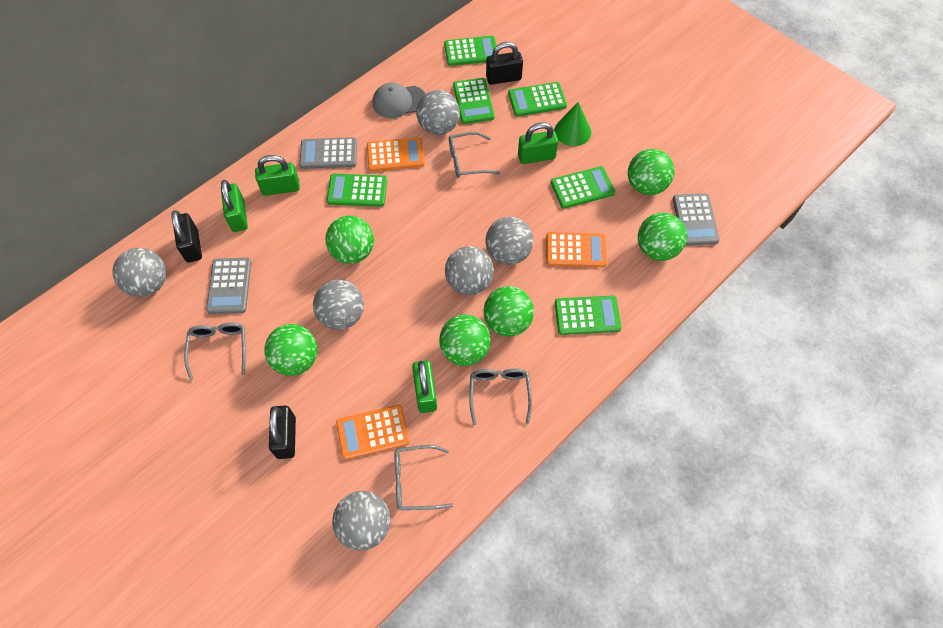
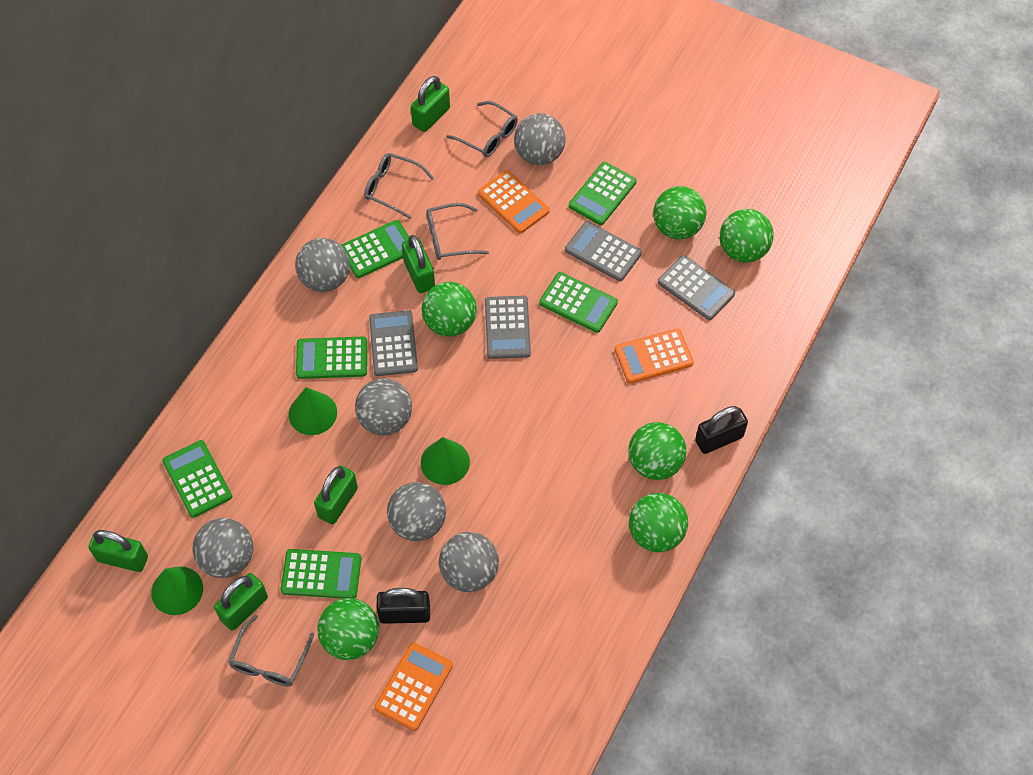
black padlock: [171,210,202,263] [269,406,296,459] [486,42,523,85] = 3 -> [377,588,430,624] [695,406,748,454] = 2
green cone: [554,102,591,146] = 1 -> [151,566,203,615] [289,387,337,435] [421,437,470,485] = 3
green padlock: [221,180,248,232] [255,155,300,196] [412,360,437,413] [518,123,558,164] = 4 -> [89,530,148,572] [214,573,268,631] [314,465,358,524] [402,235,435,293] [411,76,450,132] = 5
grey calculator: [206,258,251,314] [299,137,357,169] [673,193,720,246] = 3 -> [369,310,418,376] [485,296,531,359] [565,221,642,281] [658,255,735,320] = 4
grey cap: [372,82,425,118] = 1 -> none = 0

